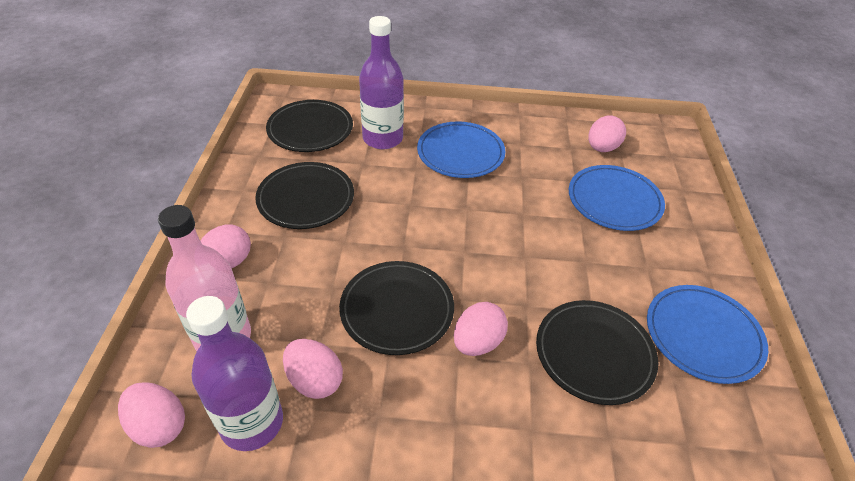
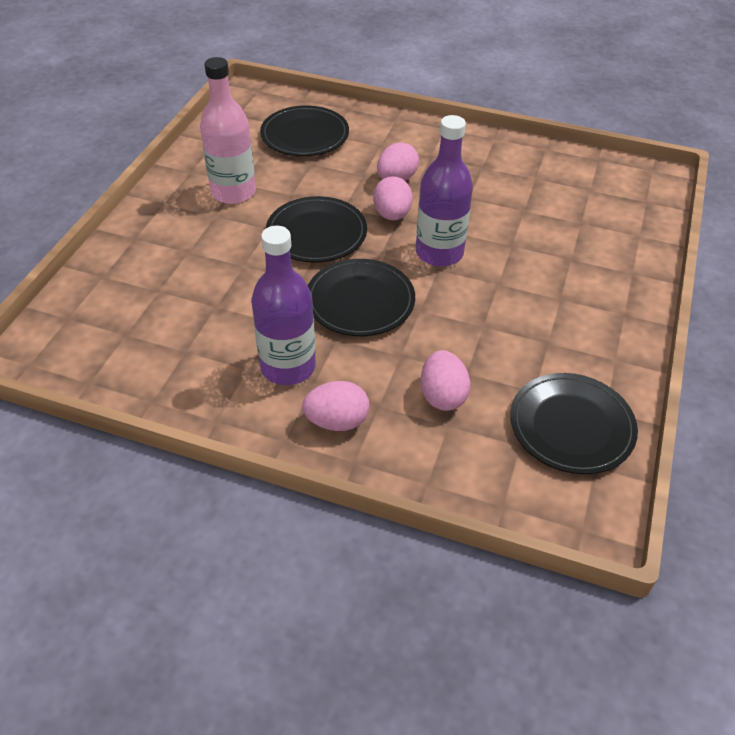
blue plate: [417,121,506,178] [569,165,665,231] [647,285,768,384] = 3 -> none = 0
pink egg: [118,382,185,448] [200,225,251,268] [283,339,343,399] [454,302,508,356] [588,115,626,152] = 5 -> [302,381,369,431] [373,176,413,221] [377,142,419,181] [421,350,470,411] = 4

